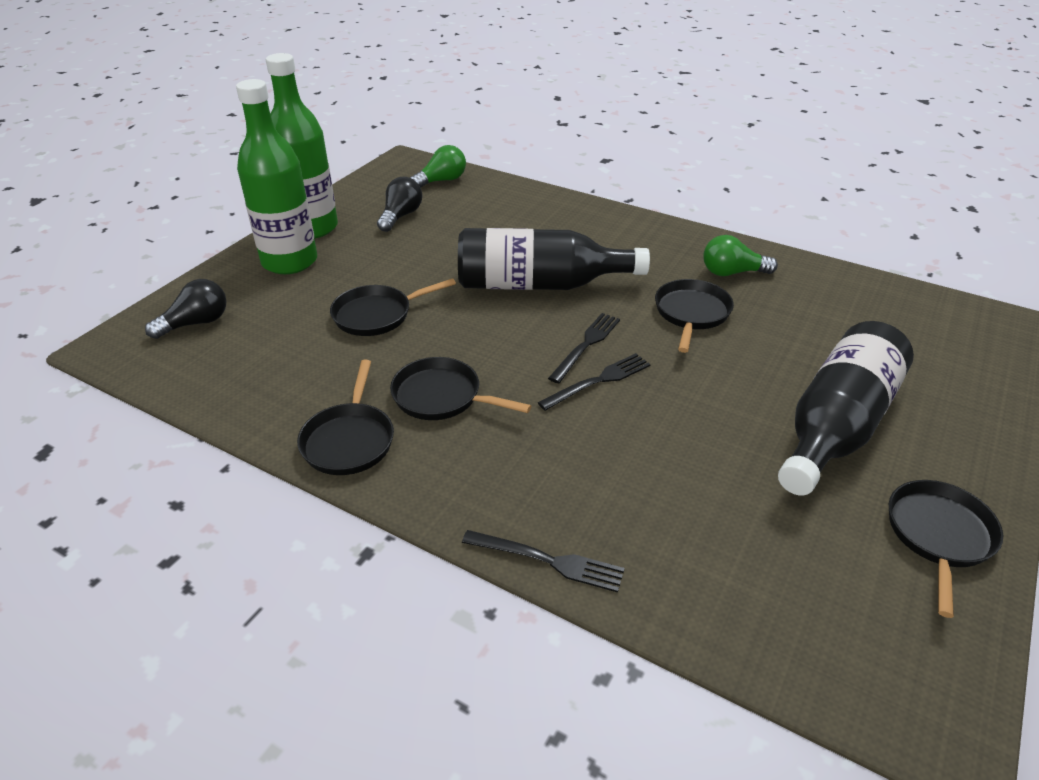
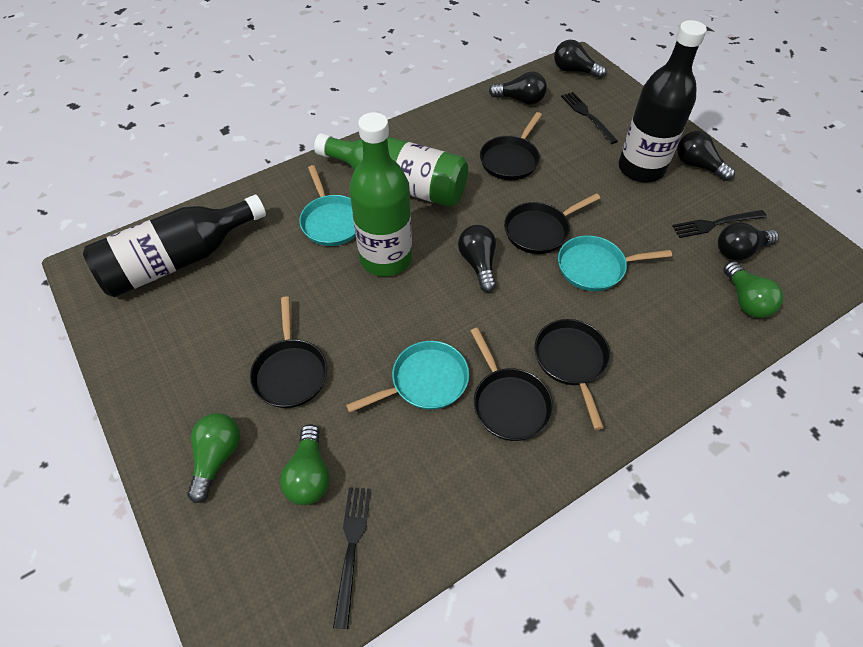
black light bulb: [145,279,226,339] [377,177,422,232] = 2 -> [458,225,496,292] [489,72,547,105] [554,40,606,79] [677,131,735,181] [718,222,779,261] = 5
green light bulb: [410,145,466,187] [704,235,778,276] = 2 -> [187,413,240,503] [280,424,330,505] [723,261,783,318] = 3
turquoise pan: none = 0 -> [299,165,356,246] [346,341,469,413] [558,236,672,291] = 3

